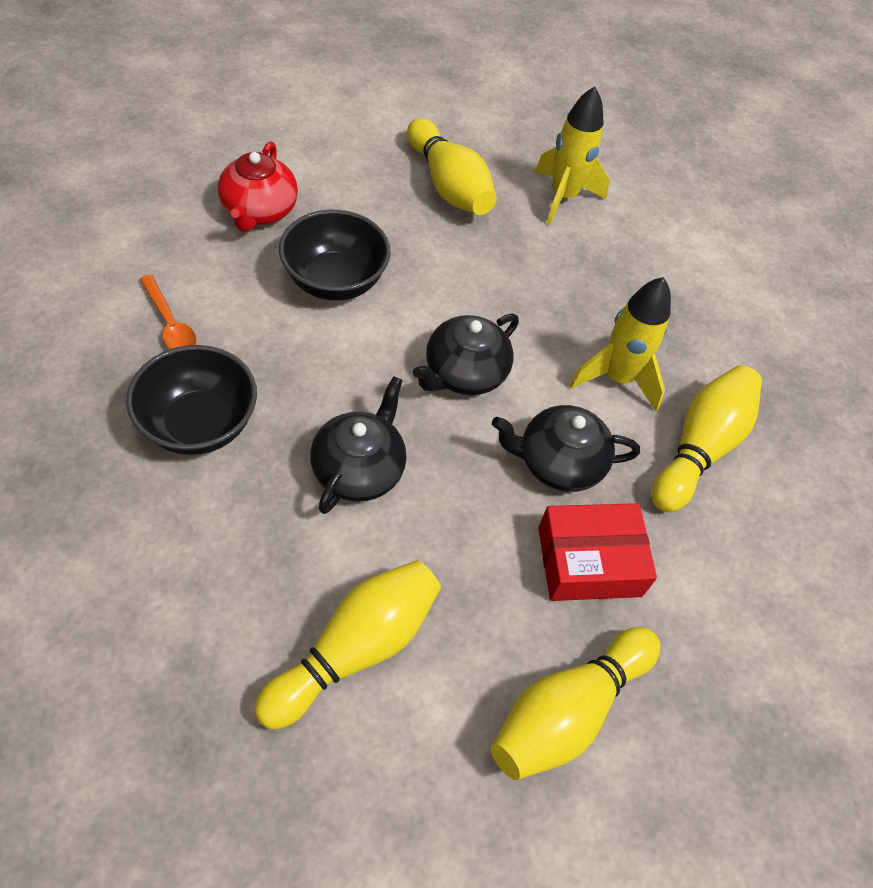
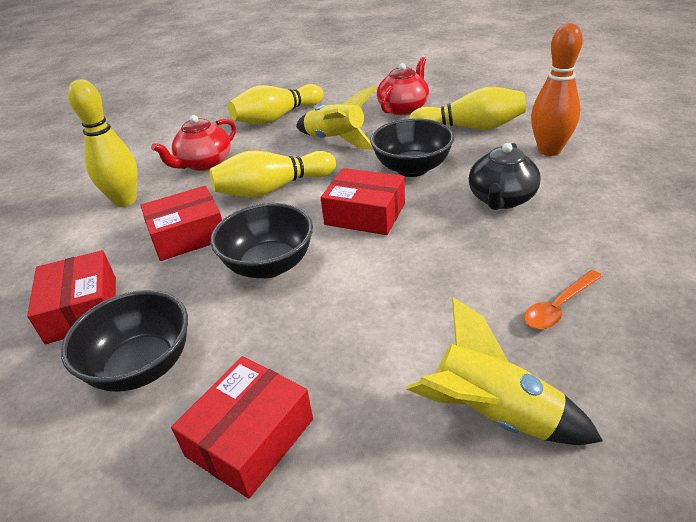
black bowl: [126,345,257,455] [279,210,391,301] = 2 -> [61,290,188,392] [211,203,313,278] [370,118,454,177] = 3
black teapot: [310,376,407,514] [413,313,519,395] [492,405,640,492] = 3 -> [469,143,541,210] = 1
orange bowling pin: none = 0 -> [531,23,583,156] = 1
red box: [538,503,657,601] = 1 -> [27,250,116,344] [140,186,222,261] [171,356,313,499] [321,168,405,235] = 4
red teapot: [218,141,298,232] = 1 -> [151,115,236,171] [377,57,429,115] = 2

